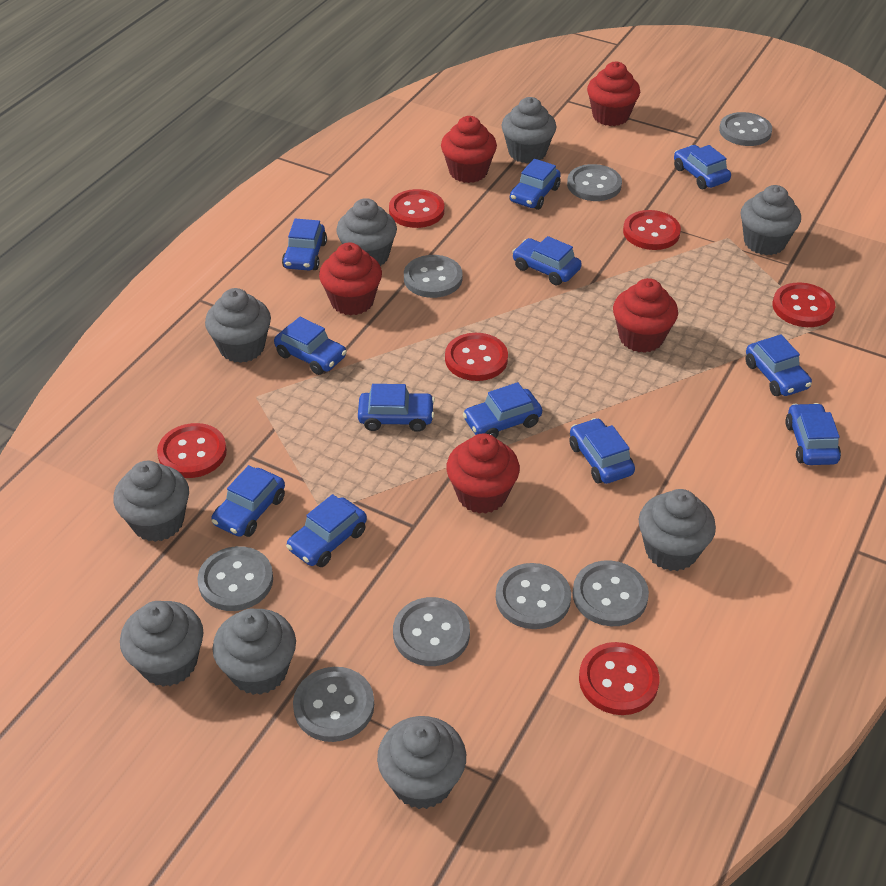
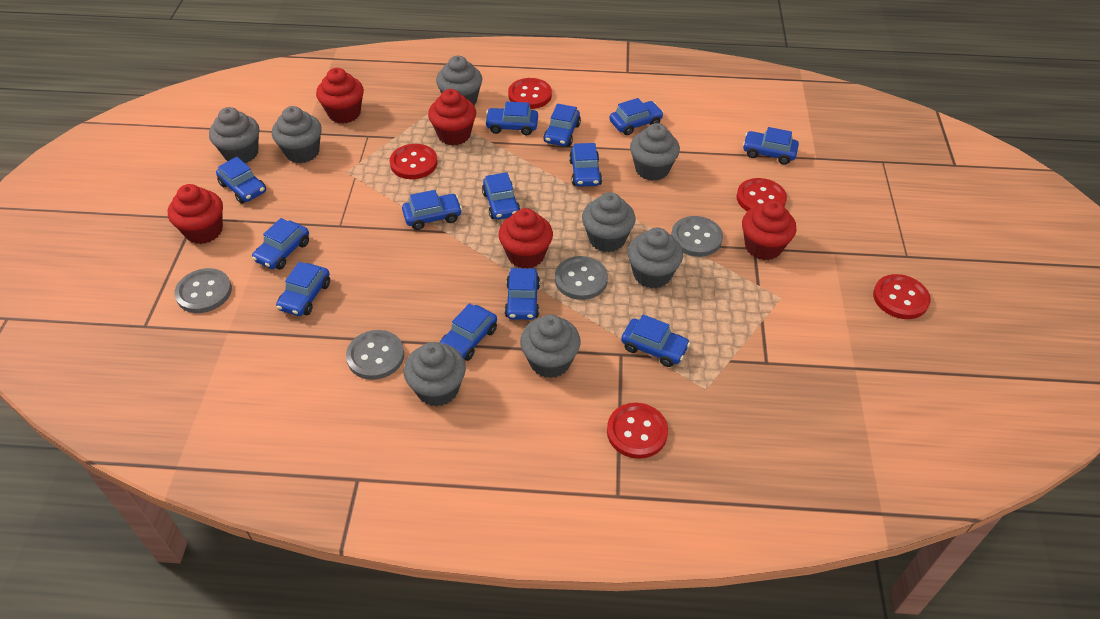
blue car: [211,465,285,537] [274,317,347,375] [282,219,327,271] [286,494,367,567] [358,384,435,432] [463,382,542,438] [509,159,561,210] [512,236,582,285] [569,418,635,484] [674,145,731,189] [745,334,812,396] [785,403,841,465] = 12 -> [216,157,266,204] [252,218,309,270] [276,262,330,316] [402,190,462,230] [440,303,497,361] [482,172,520,220] [485,102,538,135] [505,268,540,320] [543,104,581,147] [569,143,602,187] [609,98,664,135] [621,315,690,367] [743,127,799,165] = 13
grey button: [198,546,273,611] [293,667,374,742] [393,597,470,666] [404,255,462,298] [496,563,571,629] [567,164,622,201] [573,560,649,626] [719,112,772,146] = 8 -> [174,268,232,313] [346,330,404,380] [555,256,608,300] [671,216,723,257] = 4
grey cupcake: [113,461,189,542] [120,601,204,687] [205,288,271,363] [212,609,296,695] [336,198,397,267] [377,716,466,809] [501,97,556,163] [639,489,716,571] [741,185,801,255] = 9 -> [209,107,259,163] [272,106,322,163] [404,342,466,407] [436,56,482,106] [520,314,581,378] [582,192,636,252] [628,228,683,289] [630,123,680,181] = 8
red button: [157,423,227,478] [389,189,444,228] [445,333,508,381] [579,642,659,715] [623,210,681,250] [773,282,835,327] = 6 -> [390,144,438,179] [508,78,552,109] [607,403,668,459] [736,178,787,211] [873,274,931,319] = 5

